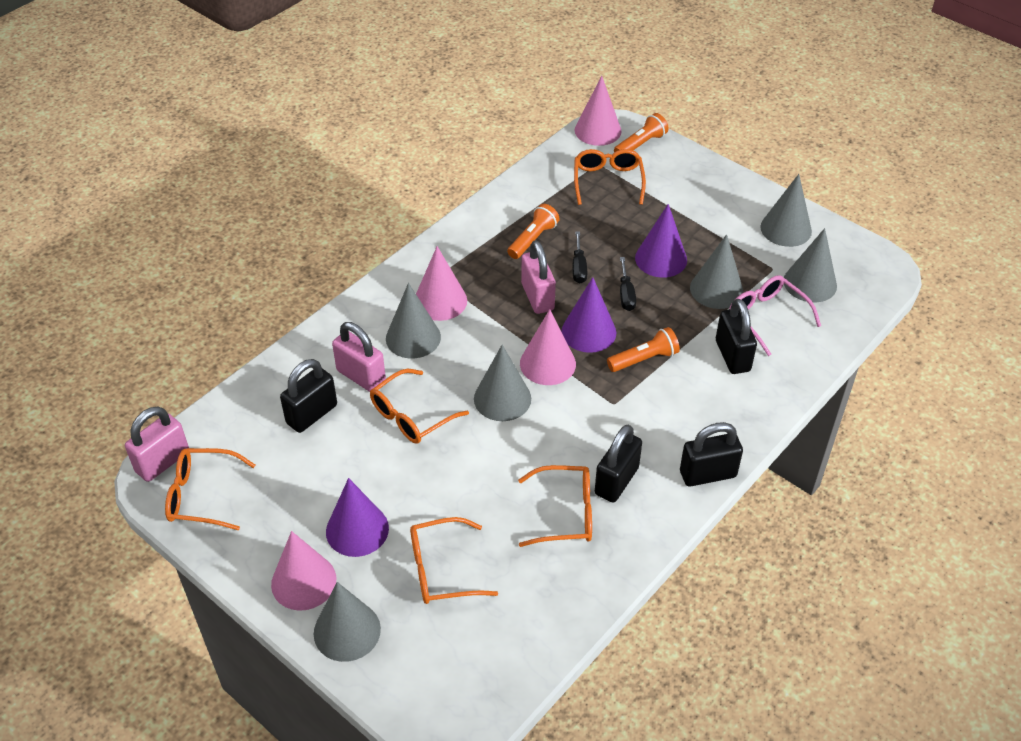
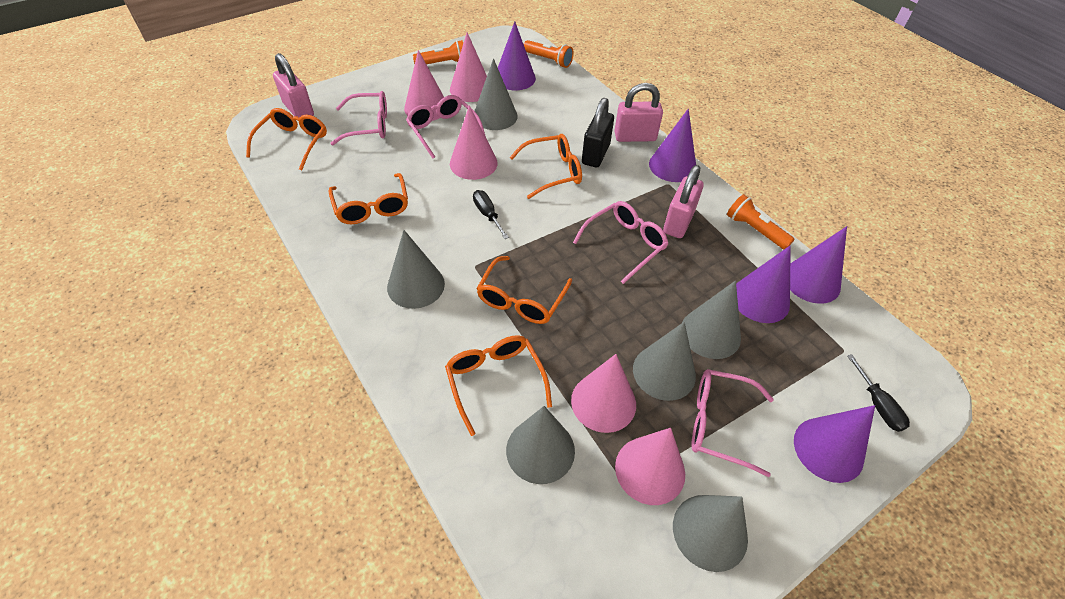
black padlock: [280,359,337,433] [595,425,642,503] [680,422,743,487] [716,299,757,374] = 4 -> [582,98,614,167] = 1
pink cone: [271,531,336,611] [416,246,467,321] [520,309,576,385] [575,76,621,146] = 4 -> [404,50,444,121] [450,32,487,102] [450,105,498,180] [571,354,636,433] [615,428,685,505] = 5
pink glasses: [729,275,821,356] = 1 -> [330,91,387,145] [406,95,486,158] [573,201,668,284] [692,369,774,477] = 4
purple cone: [326,478,389,557] [561,277,616,353] [635,204,687,277] = 3 -> [498,22,536,90] [649,109,696,182] [736,246,791,323] [790,226,847,304] [794,405,875,483] = 5

